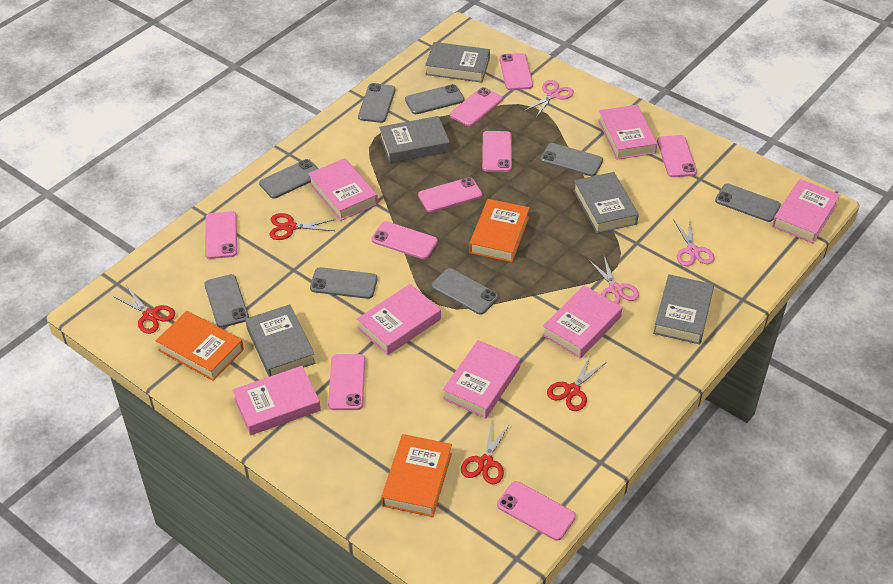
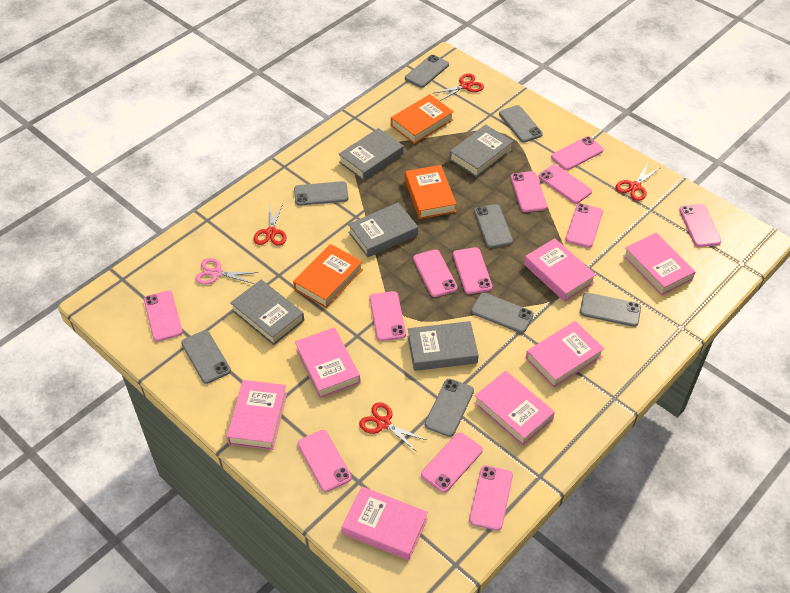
pink phone: [205,212,237,259] [328,354,365,410] [372,221,438,259] [418,177,482,212] [450,87,503,126] [482,131,512,172] [497,481,576,541] [499,53,533,90] [657,135,697,177] = 9 -> [144,291,183,341] [298,430,352,492] [370,291,406,341] [413,249,458,297] [421,433,483,493] [453,247,493,294] [469,465,513,531] [511,171,547,212] [538,164,592,204] [551,136,604,170] [565,204,603,248] [679,204,721,247] = 12
pink scissors: [523,80,574,118] [588,256,639,304] [673,219,714,266] = 3 -> [195,258,258,285] = 1

